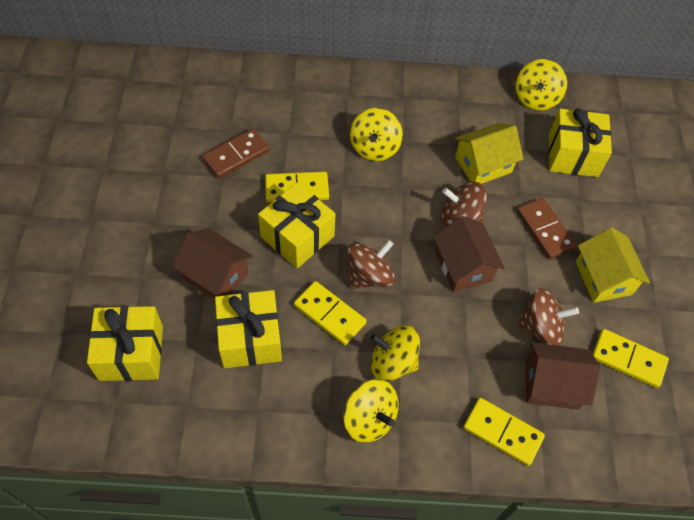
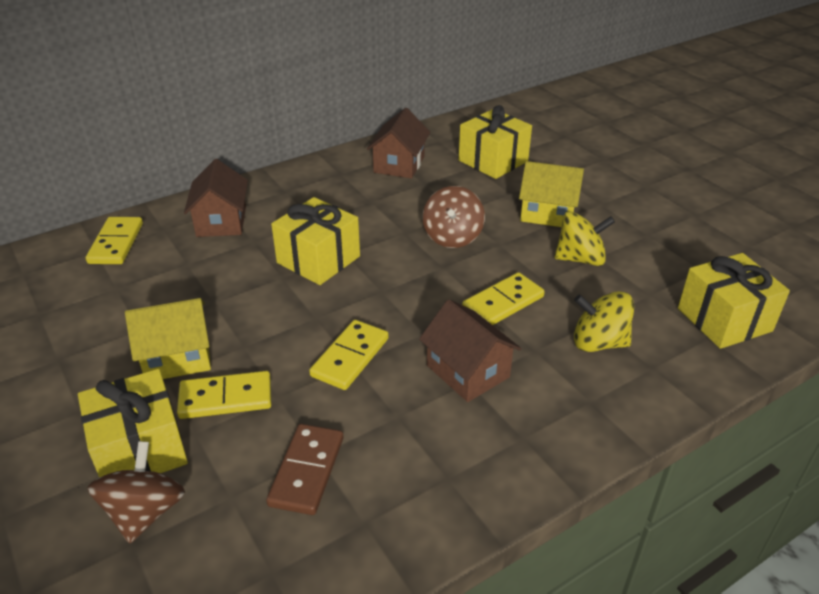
brown domino: [202,129,269,178] [517,198,577,259] = 2 -> [266,424,343,515] = 1
brown spinning top: [347,240,395,289] [441,182,487,228] [517,288,579,346] = 3 -> [87,441,185,543] [423,186,485,248] = 2
yellow spinning top: [343,379,399,443] [350,108,403,161] [370,325,420,382] [515,59,567,111] = 4 -> [555,211,615,266] [574,291,634,352] = 2

